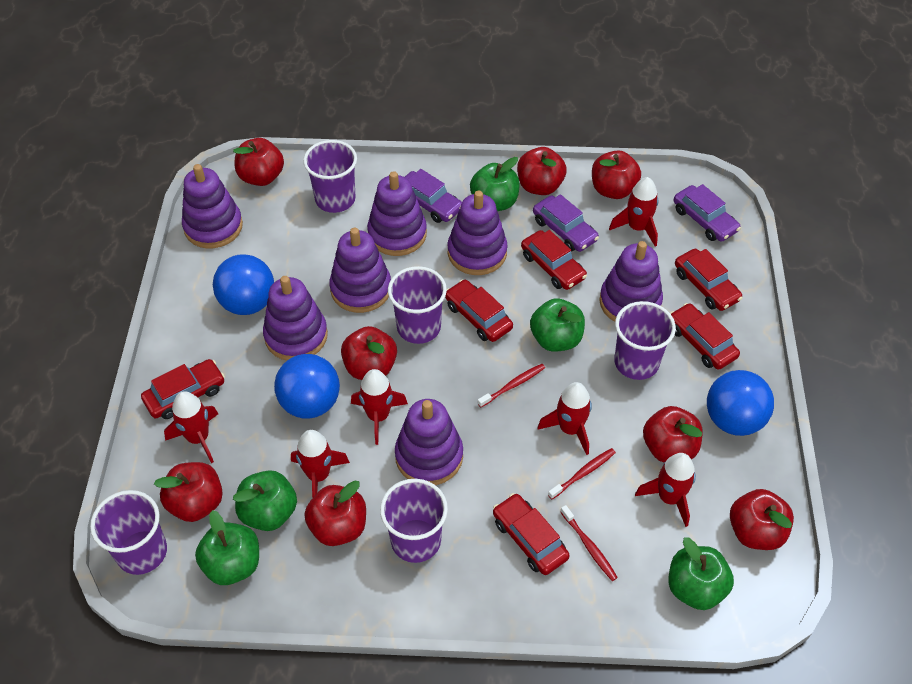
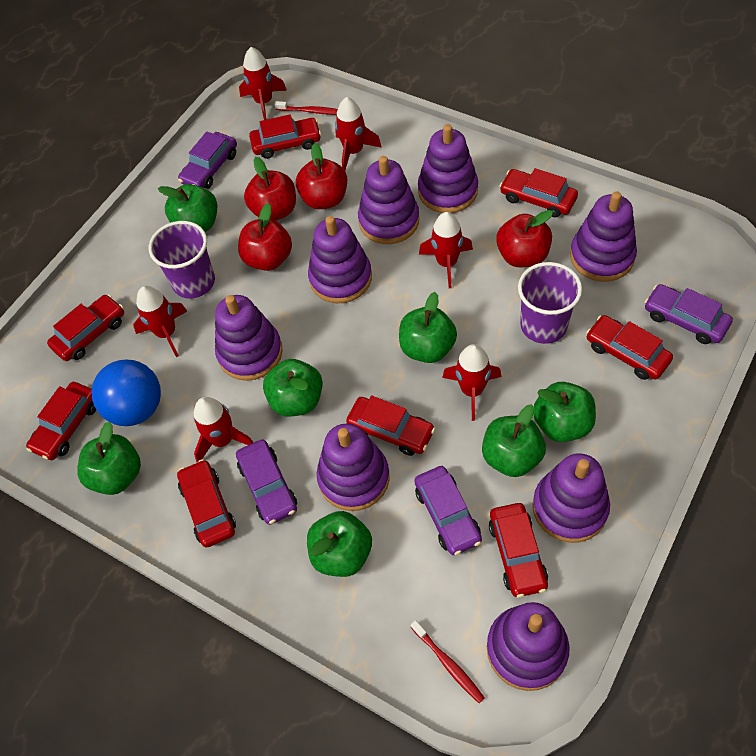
blue ball: [213,254,274,315] [274,354,340,419] [707,370,774,436] = 3 -> [92,359,161,426] = 1
green apple: [195,510,259,585] [233,470,297,531] [470,157,520,211] [530,298,585,352] [668,537,734,610] = 5 -> [78,422,141,495] [158,184,217,232] [263,359,323,417] [307,511,372,577] [399,292,457,363] [482,404,546,477] [533,382,596,442] = 7
purple car: [405,169,462,223] [533,194,599,252] [674,184,741,242] = 3 -> [178,132,237,189] [236,439,297,525] [414,466,482,555] [645,284,733,344] = 4
purple cup: [90,490,167,575] [303,140,357,213] [380,479,448,563] [388,266,447,344] [614,301,676,380] = 5 -> [149,221,215,299] [518,262,582,344] = 2
purple stacking toy: [182,164,243,248] [263,276,328,360] [329,227,391,313] [367,171,427,256] [395,399,463,485] [447,190,508,275] [599,241,663,322] = 7 -> [215,295,283,381] [308,216,372,303] [317,424,390,511] [358,156,419,244] [418,124,478,213] [487,602,570,691] [533,453,610,543] [570,191,637,282] = 8
red apple: [154,462,223,522] [233,138,284,186] [304,481,366,546] [341,326,397,380] [517,147,567,195] [592,150,641,199] [643,406,703,462] [730,489,794,550] = 8 -> [238,203,292,271] [244,157,296,221] [296,143,347,209] [496,210,553,267] = 4
red car: [141,359,225,419] [445,279,513,342] [493,493,570,575] [521,230,587,290] [670,303,740,370] [675,249,743,311] = 6 -> [26,382,96,460] [47,294,124,361] [177,459,236,548] [249,115,321,159] [346,395,435,456] [489,503,548,598] [500,168,578,217] [586,315,673,380] = 8
red toothbrush: [478,364,545,407] [548,448,616,499] [560,505,618,581] = 3 -> [275,101,338,115] [411,620,485,703] = 2

